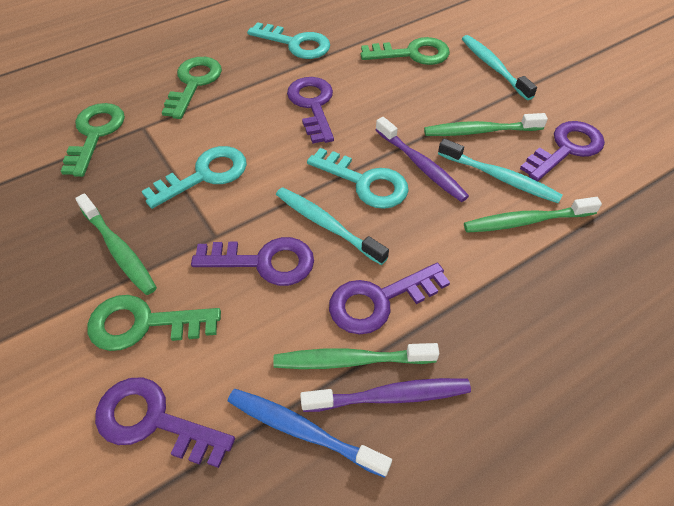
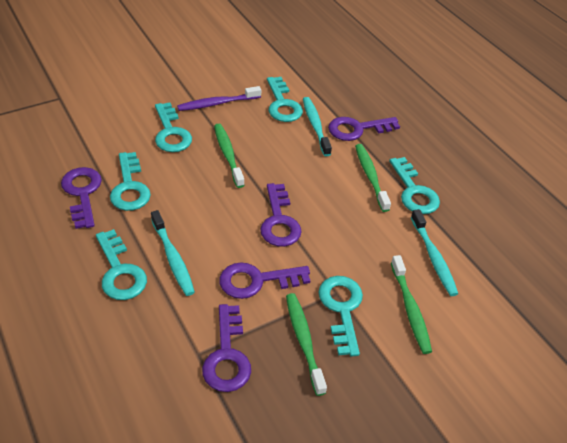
blue toothbrush: [228,389,392,478] = 1 -> none = 0
green key: [61,103,125,177] [87,295,221,351] [162,57,222,119] [361,37,450,65] = 4 -> none = 0
purple toothbrush: [300,378,471,412] [376,117,469,202] = 2 -> [177,86,261,111] = 1
turquoise key: [142,146,247,209] [247,22,330,59] [307,148,409,209] = 3 -> [96,229,147,300] [110,152,151,211] [155,102,192,152] [267,77,303,122] [318,276,363,357] [389,157,440,214] = 6

